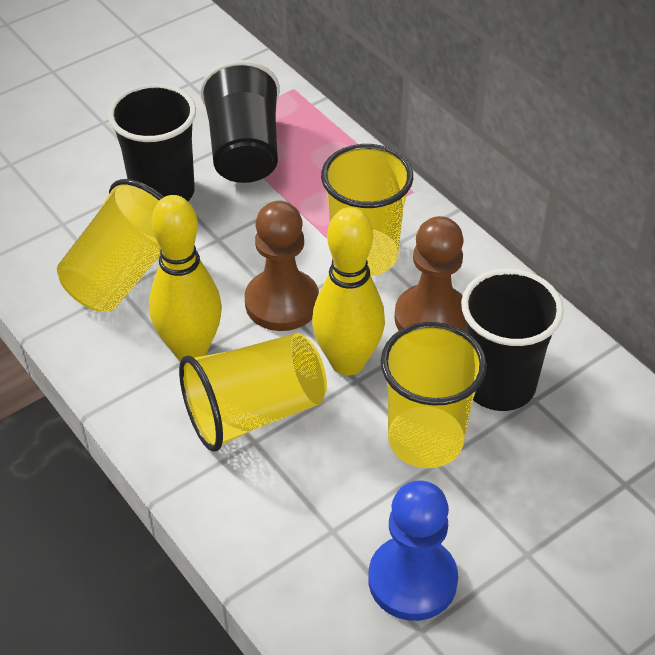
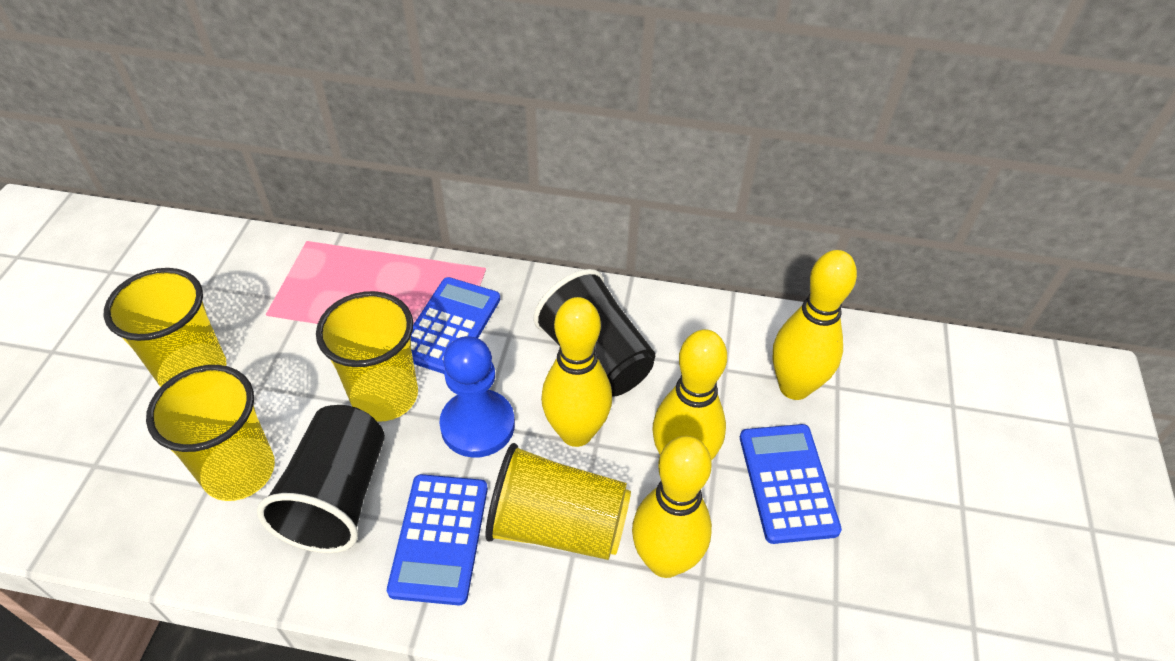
black cup: [108,83,196,201] [200,60,280,183] [461,269,564,411] = 3 -> [257,405,385,553] [533,269,655,397] = 2
blue calculator: none = 0 -> [387,474,488,605] [411,277,500,374] [740,424,842,544] = 3
brown pawn: [245,201,319,331] [394,216,466,331] = 2 -> none = 0
yellow bowling pin: [149,195,222,361] [312,207,385,376] = 2 -> [541,297,612,447] [632,436,712,578] [652,329,727,460] [772,250,857,400] = 4

